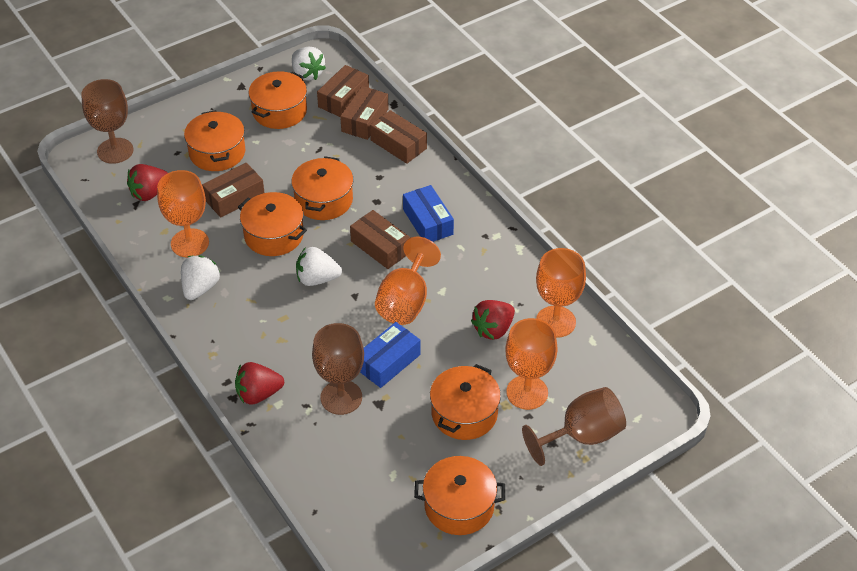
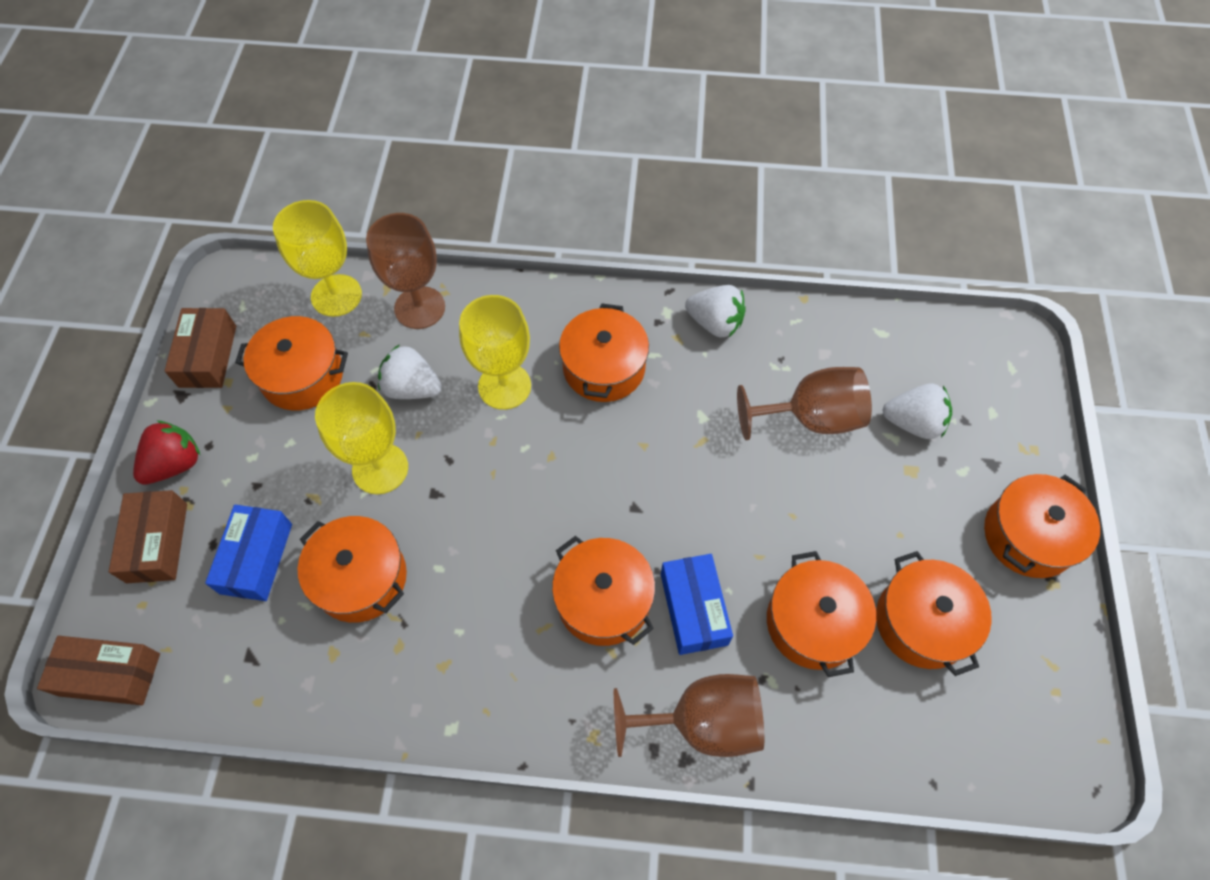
brown box: [202,163,264,217] [317,65,369,117] [340,86,389,140] [350,210,410,269] [370,110,427,164] = 5 -> [37,636,160,705] [109,490,187,583] [165,308,236,388] = 3
orange goblet: [157,170,209,257] [375,237,441,325] [505,318,558,410] [536,248,586,338] = 4 -> none = 0
orange pot: [184,110,245,171] [238,192,307,256] [248,71,307,129] [291,156,354,220] [414,456,505,535] [430,364,501,440] = 6 -> [235,316,348,410] [298,516,407,623] [552,536,655,646] [559,304,649,402] [767,551,876,677] [876,551,992,676] [984,474,1100,578] = 7
red strawberry: [127,164,168,201] [235,362,284,405] [471,300,515,340] = 3 -> [133,420,200,485] = 1
yellow goblet: none = 0 -> [273,200,362,317] [315,382,408,494] [459,295,531,410] = 3

